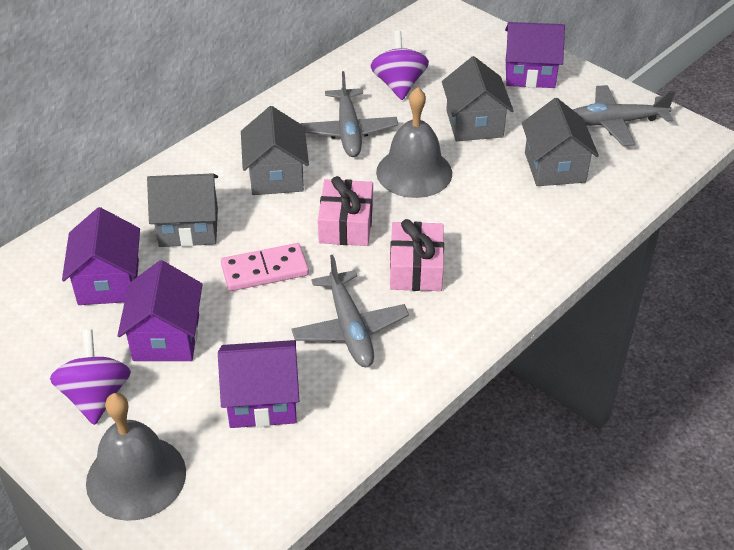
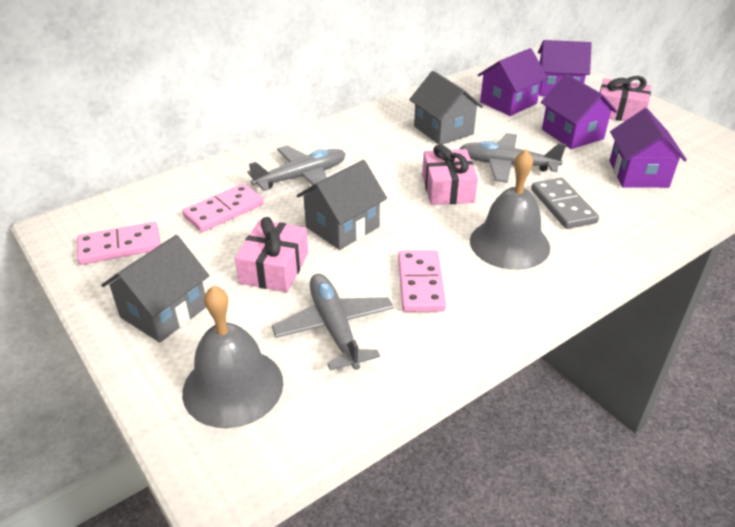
grey domino: none = 0 -> [531,178,599,229] = 1
grey house: [147,173,218,247] [241,106,309,195] [442,56,514,141] [522,98,599,186] = 4 -> [101,235,209,342] [297,160,387,250] [409,71,483,145] = 3
pink domino: [221,243,309,291] = 1 -> [77,222,161,265] [182,184,264,232] [398,250,446,312] = 3
pink gift: [318,176,373,246] [390,219,444,291] = 2 -> [235,217,308,292] [422,144,478,205] [600,76,651,121] = 3
purple spinning top: [50,329,131,425] [370,31,429,100] = 2 -> none = 0

